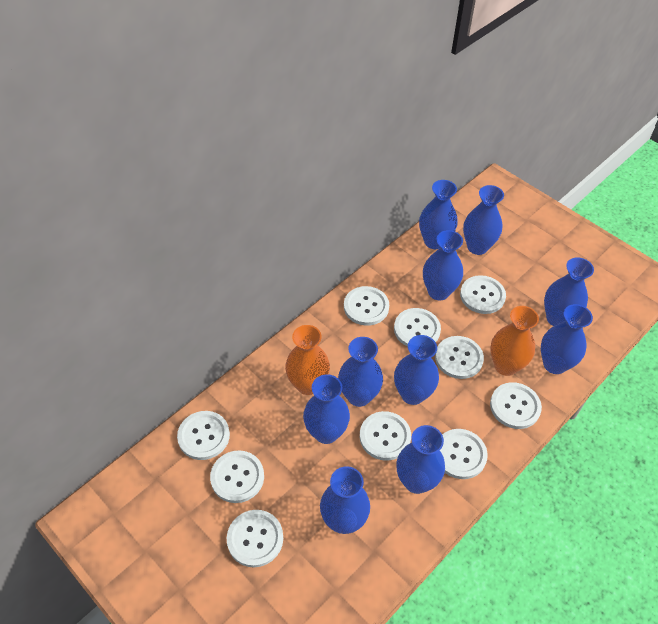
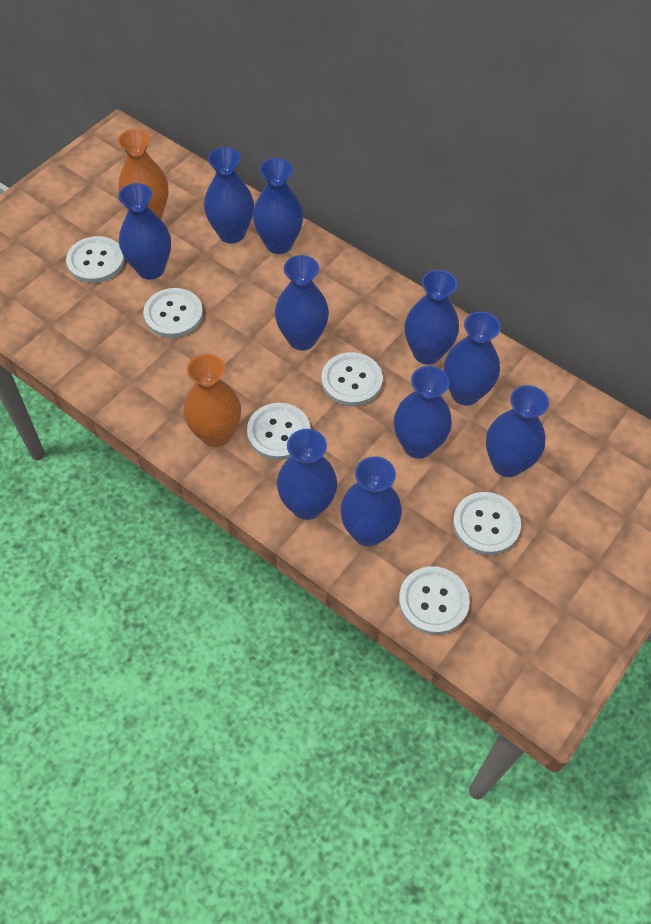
white button: [177,411,230,460] [210,450,264,503] [227,510,283,567] [344,286,389,326] [360,411,411,461] [394,308,441,347] [435,336,484,379] [440,429,488,479] [460,275,506,314] [490,382,542,429] = 10 -> [66,236,125,283] [143,288,203,338] [247,403,310,460] [321,352,383,406] [399,566,470,635] [453,492,521,555] = 6

